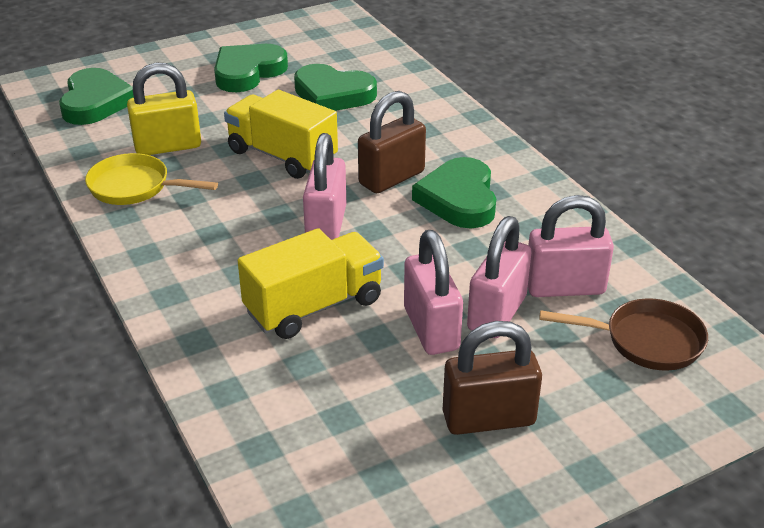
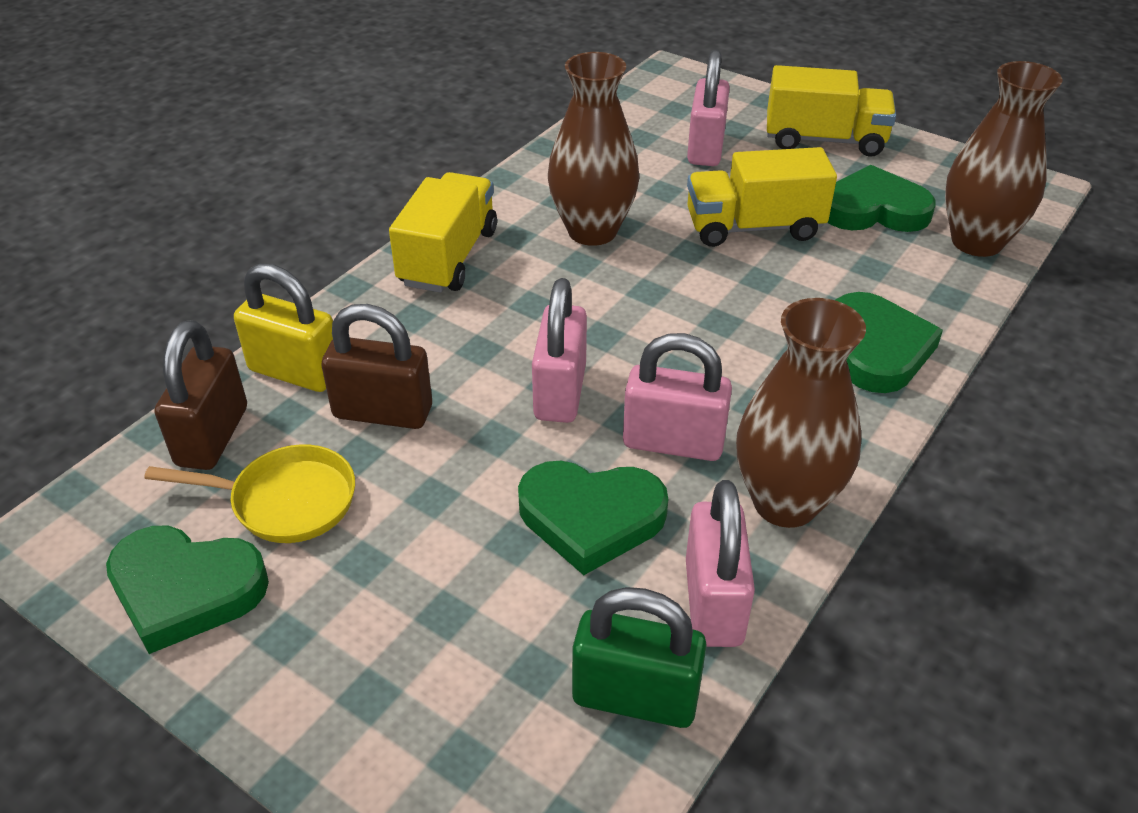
brown pan: [539,298,708,371] = 1 -> none = 0
brown vase: none = 0 -> [548,52,640,246] [736,298,866,528] [945,61,1062,257] = 3
green padlock: none = 0 -> [572,587,707,728] = 1
yellow truck: [224,90,338,179] [238,228,384,339] = 2 -> [389,172,497,293] [687,147,837,247] [767,65,896,157] = 3

